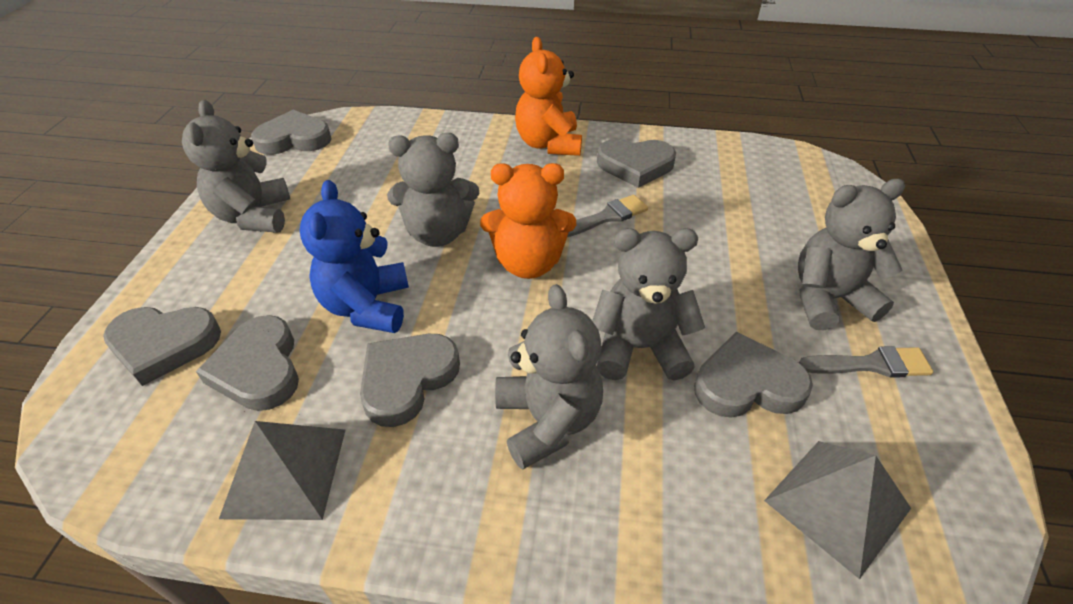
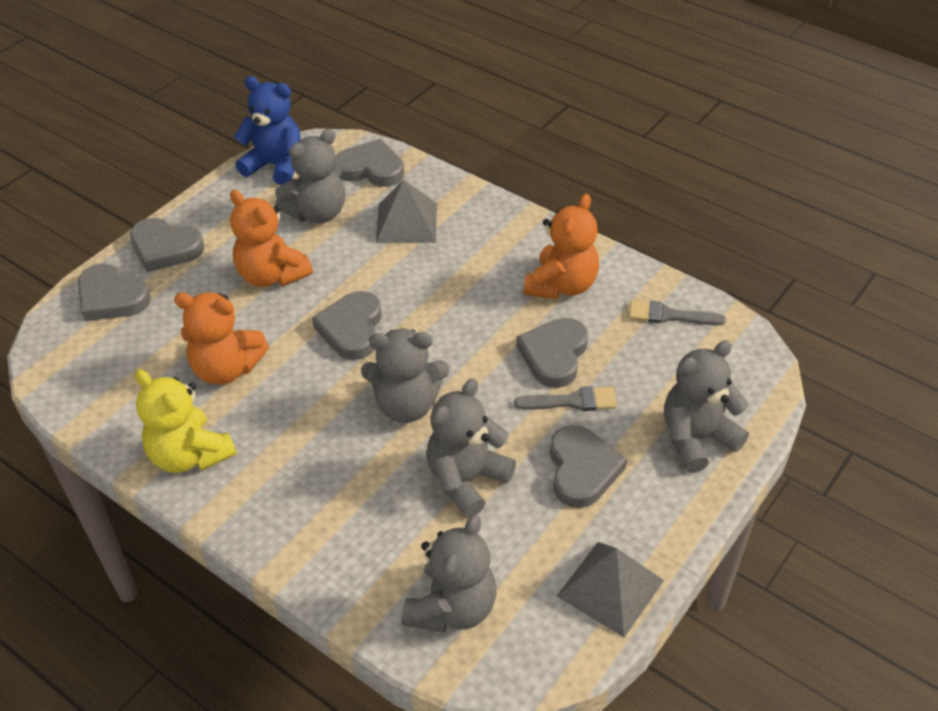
orange teddy bear: [480,163,576,279] [515,37,582,156] = 2 -> [174,292,269,385] [230,189,313,287] [524,194,599,299] = 3
yellow teddy bear: none = 0 -> [135,369,237,473] = 1

